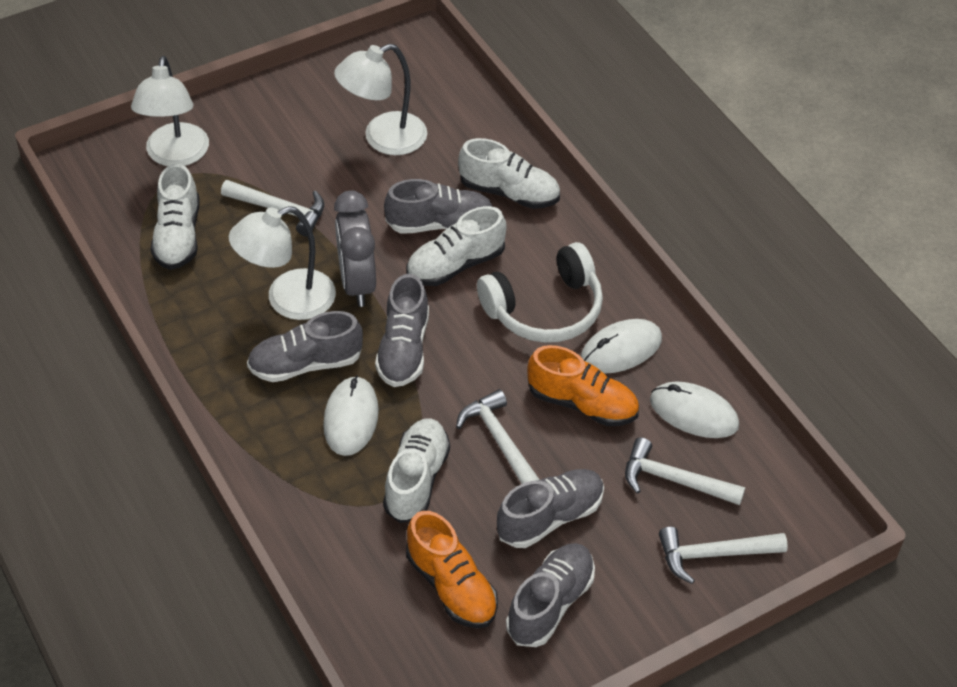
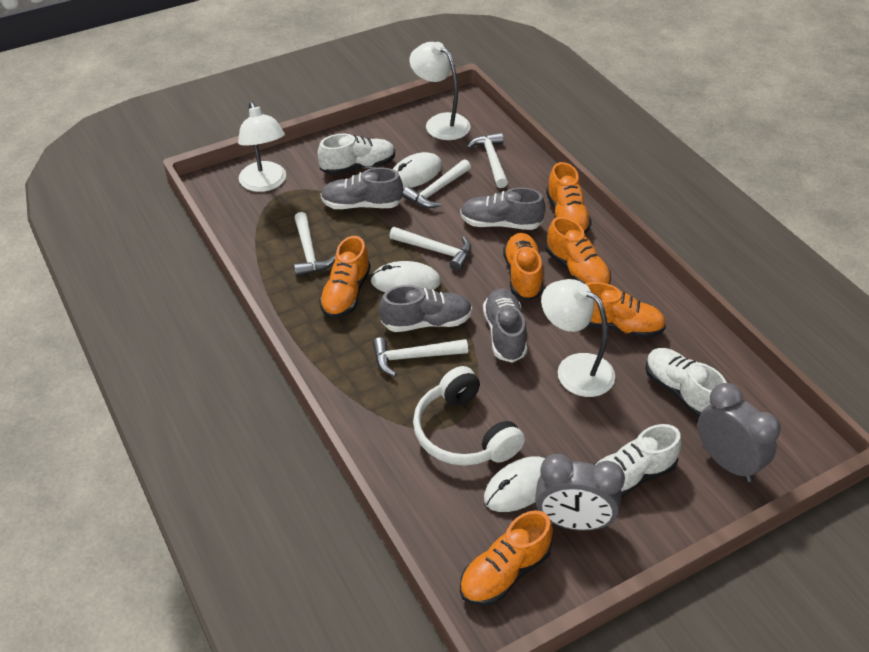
grey clock: [334,191,376,307] = 1 -> [535,454,625,531] [698,383,781,482] = 2
grey shoe: [247,311,363,382] [375,274,429,387] [384,179,493,234] [497,469,604,548] [506,543,595,647] = 5 -> [321,167,403,209] [380,285,472,332] [460,188,545,230] [483,288,527,363] = 4
orange shoe: [406,511,498,628] [527,345,639,426] = 2 -> [319,236,371,318] [460,510,553,606] [503,233,543,301] [546,162,592,234] [546,217,611,284] [585,282,666,338] = 6
white hammer: [221,180,324,236] [456,389,540,484] [625,437,745,505] [659,527,788,584] = 4 -> [294,212,335,277] [372,337,468,376] [389,227,471,271] [403,159,471,208] [467,133,508,188] = 5
white shoe: [151,164,199,270] [383,419,450,523] [406,206,507,286] [458,138,560,209] = 4 -> [318,134,395,175] [594,424,682,498] [645,348,727,418] = 3

